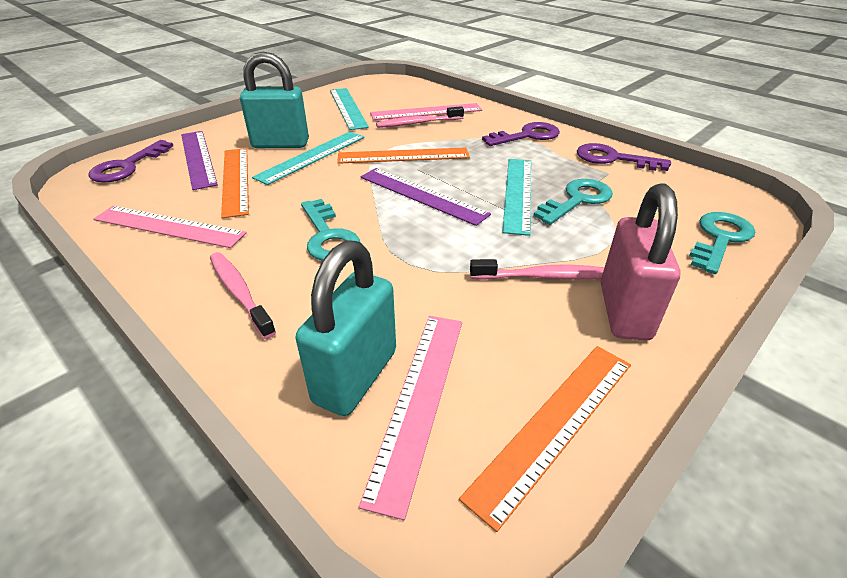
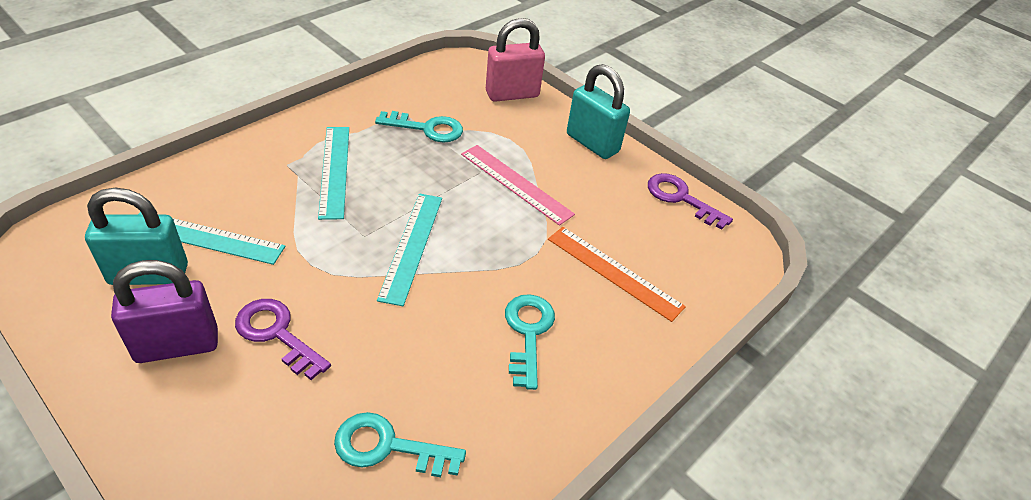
orange ruler: [221,148,249,219] [337,147,470,164] [459,346,631,532] = 3 -> [548,227,686,322] = 1
pink ruler: [93,206,247,248] [359,316,462,520] [370,103,482,120] = 3 -> [461,145,575,226] = 1
pink toothbrush: [210,252,276,339] [376,106,464,128] [470,259,605,280] = 3 -> none = 0
purple key: [88,140,173,183] [482,122,560,146] [577,143,671,171] = 3 -> [235,299,331,380] [648,173,733,230] = 2
purple padlock: none = 0 -> [111,260,218,363] = 1
purple ruler: [181,131,218,190] [360,168,491,226] = 2 -> none = 0

